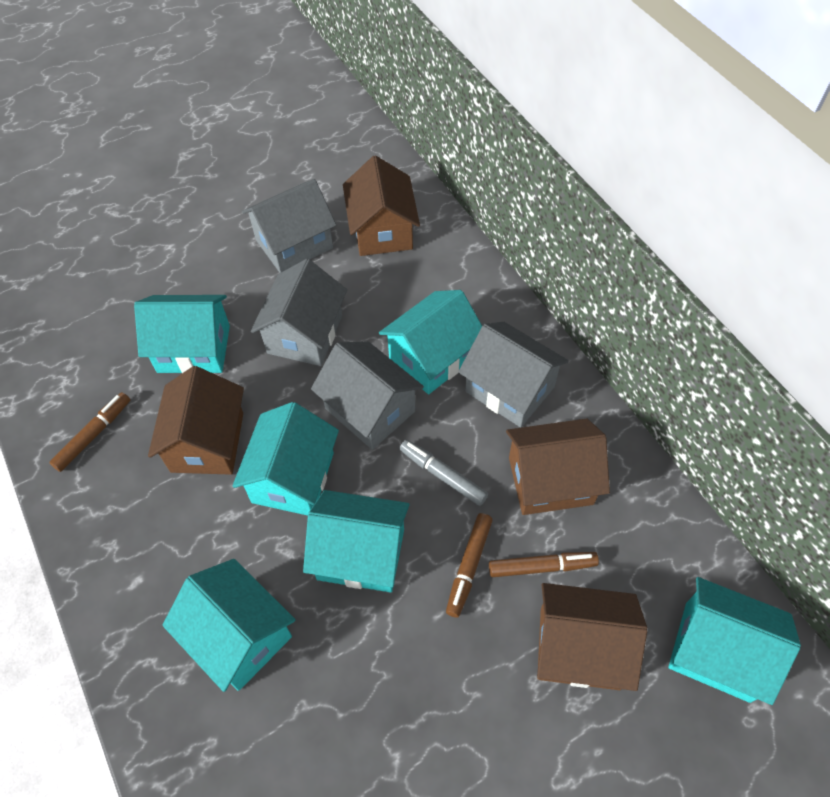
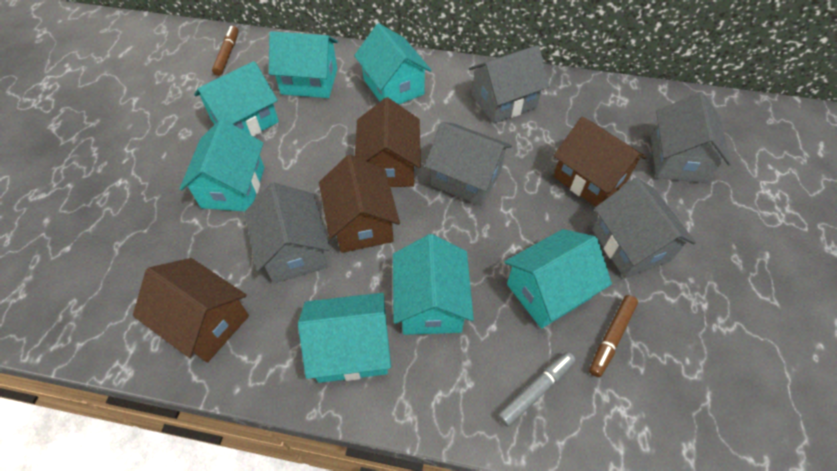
brown marker: [49,392,130,472] [446,513,493,618] [489,552,599,577] = 3 -> [212,26,239,76] [589,295,638,377] = 2
grey house: [242,179,336,273] [251,259,347,366] [311,341,424,450] [458,322,569,427] = 4 -> [245,182,330,283] [425,122,512,206] [469,45,550,123] [592,178,696,278] [651,92,731,183] = 5
turquoise house: [134,295,230,373] [163,559,296,692] [232,402,339,516] [303,490,410,592] [379,290,482,394] [668,577,801,705] = 6 -> [180,119,264,211] [194,61,279,137] [269,31,338,98] [298,293,391,383] [354,23,432,104] [393,234,474,335] [504,229,612,329] = 7

